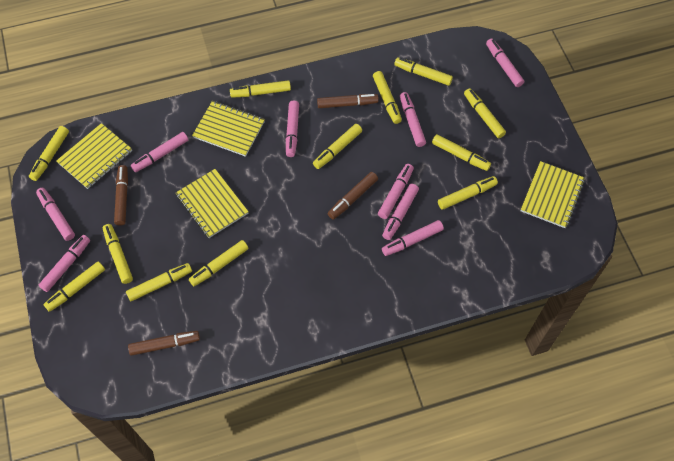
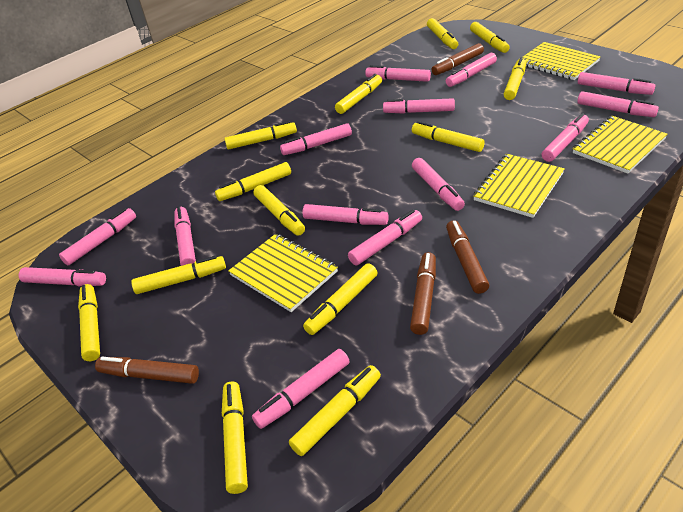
pink marker: [36,188,75,241] [39,235,90,292] [131,132,188,172] [286,101,299,157] [378,164,414,219] [382,184,419,240] [382,220,444,256] [400,92,426,147] [486,38,524,87] = 9 -> [19,267,106,286] [59,208,136,265] [174,207,196,266] [252,349,350,429] [280,123,352,155] [302,204,389,225] [348,210,422,265] [365,65,431,82] [383,98,455,114] [412,158,465,211] [446,53,497,87] [542,113,589,162] [577,91,659,117] [578,72,655,95] = 14
yellow marker: [29,126,69,181] [43,261,105,312] [103,224,133,284] [126,263,192,301] [189,240,248,286] [230,80,291,98] [313,124,362,169] [373,71,402,124] [394,57,453,86] [432,134,491,171] [438,176,498,210] [464,88,506,138] = 12 -> [78,284,100,361] [131,256,226,294] [215,162,291,201] [222,381,248,494] [225,121,297,149] [253,185,305,236] [289,365,381,456] [303,263,378,335] [335,74,382,114] [412,121,485,152] [427,18,458,49] [470,22,510,53] [504,57,526,100] = 13

